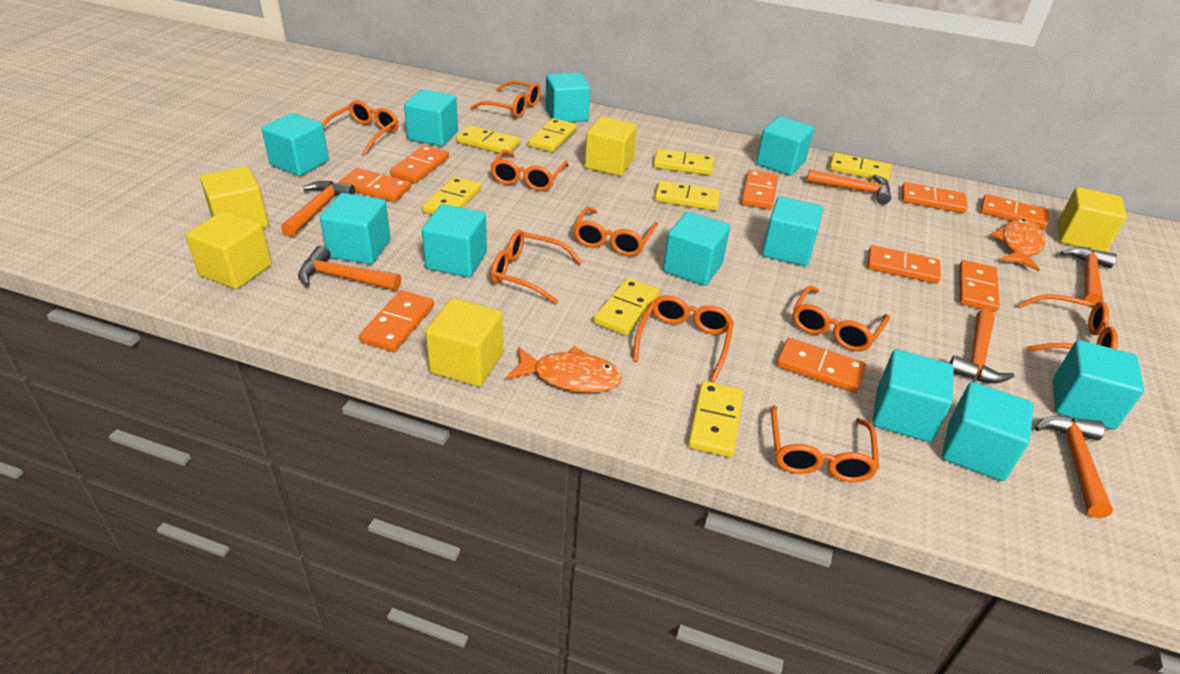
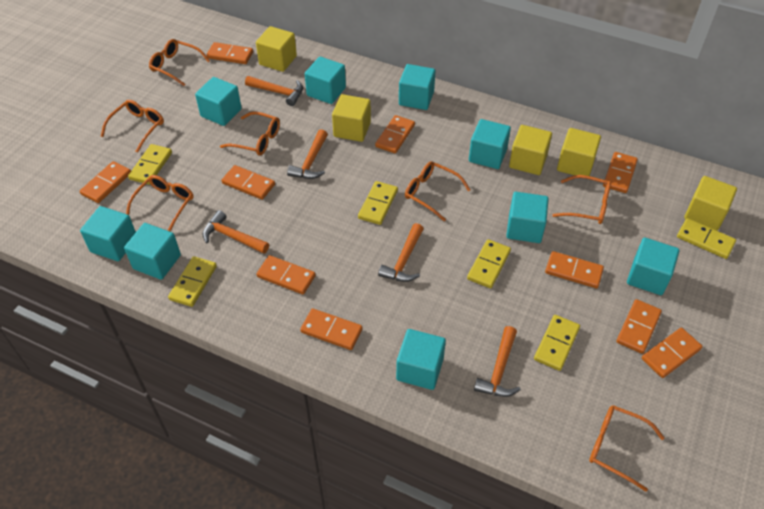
orange domino: [339,168,411,202] [359,290,434,352] [390,145,449,183] [741,170,778,210] [776,338,866,393] [867,245,941,284] [902,182,967,213] [959,260,1000,312] [980,194,1049,229] = 9 -> [80,161,131,203] [207,42,253,64] [222,165,275,200] [257,255,316,294] [300,308,363,350] [375,115,415,154] [545,251,604,288] [603,152,638,193] [616,299,662,354] [642,328,703,378] = 10
orange fish: [506,346,623,393] [992,219,1045,271] = 2 -> none = 0
orange glasses: [322,100,399,155] [470,80,541,118] [490,150,569,191] [491,230,583,304] [573,207,658,256] [633,295,734,382] [771,405,879,482] [793,285,890,351] [1018,294,1118,351] = 9 -> [101,100,164,153] [126,175,194,231] [149,39,210,86] [220,111,280,155] [405,161,471,221] [552,175,611,224] [589,405,664,492] = 7
orange hammer: [281,181,355,237] [298,246,401,291] [806,169,891,204] [949,309,1015,383] [1034,416,1113,518] [1060,247,1117,303] = 6 -> [202,210,269,254] [245,76,303,106] [287,129,328,179] [378,223,424,282] [474,326,521,397] = 5
turquoise cube: [261,113,329,176] [320,193,391,264] [404,89,458,146] [422,204,487,277] [545,72,590,122] [663,211,730,286] [756,116,814,176] [762,196,823,266] [872,349,954,442] [942,382,1034,481] [1053,340,1144,430] = 11 -> [80,206,136,261] [124,223,181,280] [195,77,242,126] [305,57,346,104] [396,329,446,390] [399,64,435,110] [469,119,511,169] [506,192,549,243] [627,237,679,295] = 9
yellow domino: [422,177,481,215] [456,125,520,155] [528,118,577,152] [593,278,659,336] [653,149,714,175] [655,180,720,211] [688,381,744,457] [829,152,892,181] = 8 -> [128,144,172,185] [168,256,217,307] [358,181,398,225] [467,239,511,288] [534,315,580,371] [677,218,736,259] = 6

